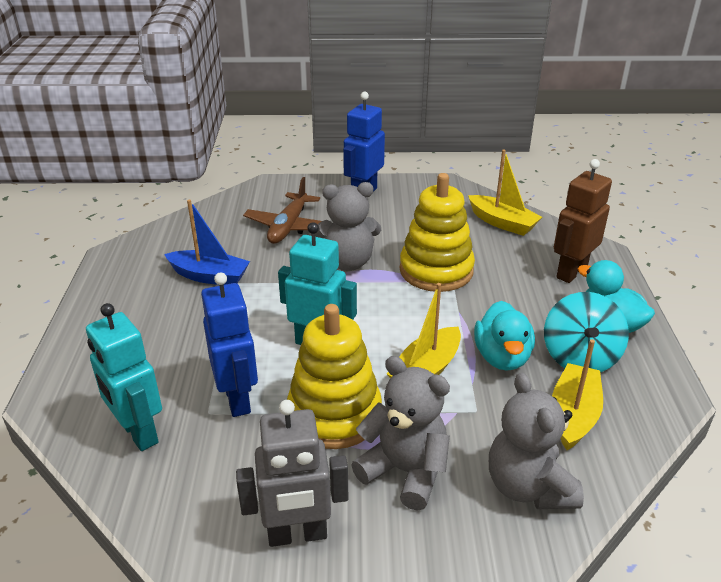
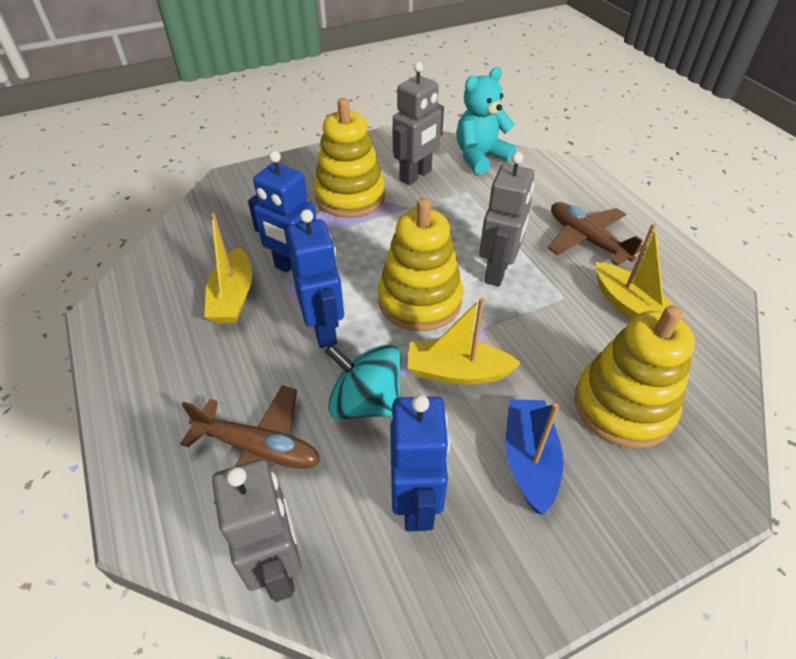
blue robot: [201,272,258,417] [343,92,385,192] = 2 -> [248,151,317,272] [287,209,344,348] [390,395,450,531] = 3
brown plane: [243,177,322,244] = 1 -> [180,385,321,504] [548,202,643,266] = 2
brown robot: [554,159,612,283] = 1 -> none = 0
grey robot: [236,400,348,547] = 1 -> [212,459,302,602] [393,62,444,185] [479,152,535,287] = 3
grey teddy bear: [311,182,381,271] [351,356,450,511] [489,373,584,509] = 3 -> none = 0
turquoise duck: [474,301,535,371] [578,260,655,333] = 2 -> none = 0
turquoise robot: [86,303,162,451] [278,222,357,345] = 2 -> none = 0
turquoise teddy bear: none = 0 -> [456,67,516,175] = 1
yellow stacking toy: [287,304,382,449] [400,173,475,292] = 2 -> [314,98,385,218] [378,198,463,331] [575,305,695,448] = 3

